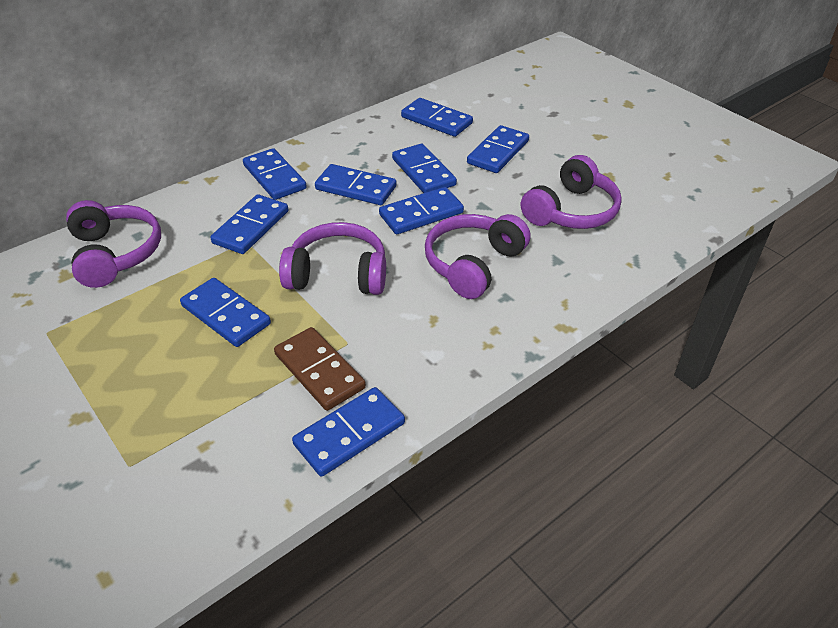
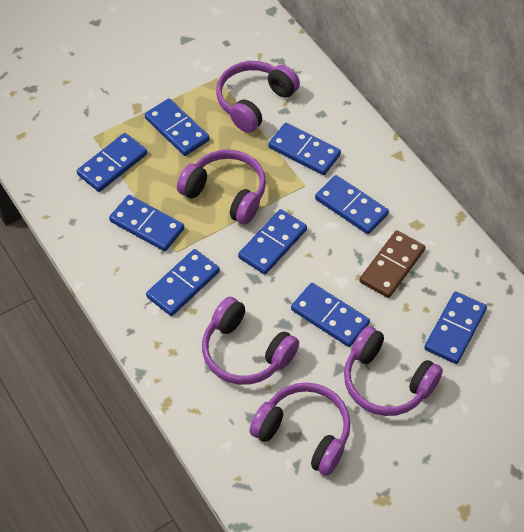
purple headphones: [66,200,161,288] [279,222,386,295] [425,214,530,299] [521,155,622,229] = 4 -> [177,149,266,225] [202,297,299,385] [216,61,300,133] [249,382,351,476] [344,326,443,416] = 5

